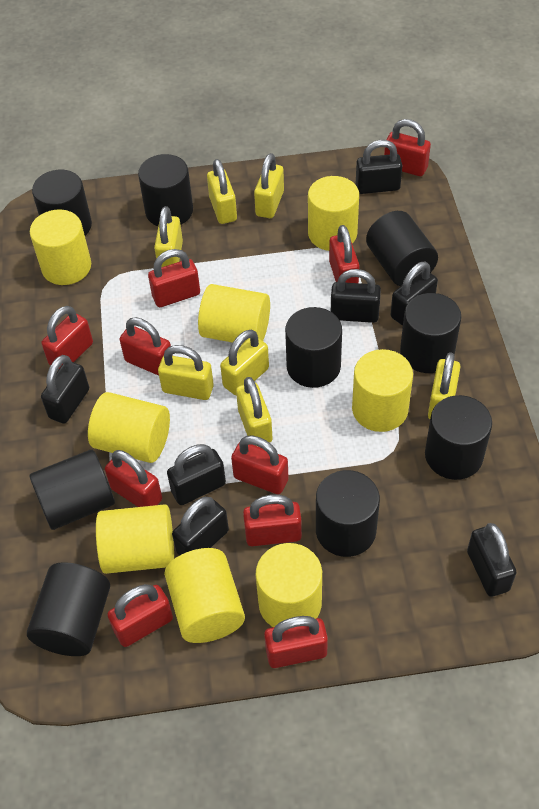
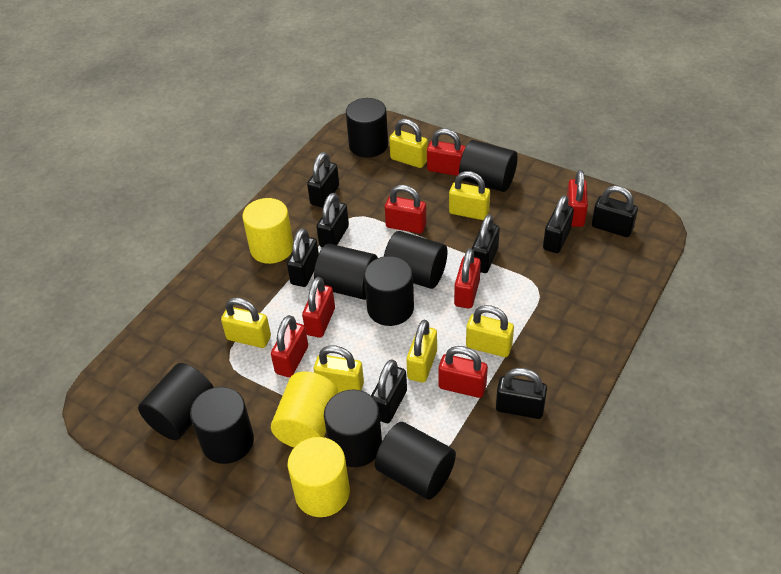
black padlock: [41,355,89,424] [167,444,226,505] [172,497,229,555] [331,269,381,323] [356,140,403,194] [390,261,438,325] [467,523,517,597] = 7 -> [287,228,319,287] [307,152,339,207] [317,193,349,248] [371,359,407,423] [472,214,500,273] [496,368,547,419] [543,195,574,253] [592,186,638,237] = 8
red padlock: [41,306,93,370] [105,450,162,507] [107,584,173,647] [119,317,173,376] [148,249,200,307] [231,436,289,494] [243,494,302,546] [264,616,328,668] [329,225,360,283] [384,119,431,176] = 10 -> [271,315,308,377] [302,277,335,338] [385,185,426,234] [427,129,465,176] [439,346,488,398] [454,248,481,309] [567,170,588,227] = 7
yellow cylinder: [30,210,91,285] [88,392,170,463] [96,504,174,574] [164,548,245,643] [198,284,270,344] [256,543,322,627] [308,176,359,251] [352,349,413,432] = 8 -> [242,198,293,264] [271,371,338,448] [288,437,350,517] = 3
yellow padlock: [154,206,183,267] [158,345,214,400] [207,159,237,224] [220,330,269,395] [236,377,273,446] [254,153,284,218] [428,352,460,419] = 7 -> [221,297,271,348] [314,345,364,393] [389,119,428,168] [406,320,437,383] [449,171,490,220] [466,305,514,357] = 6

